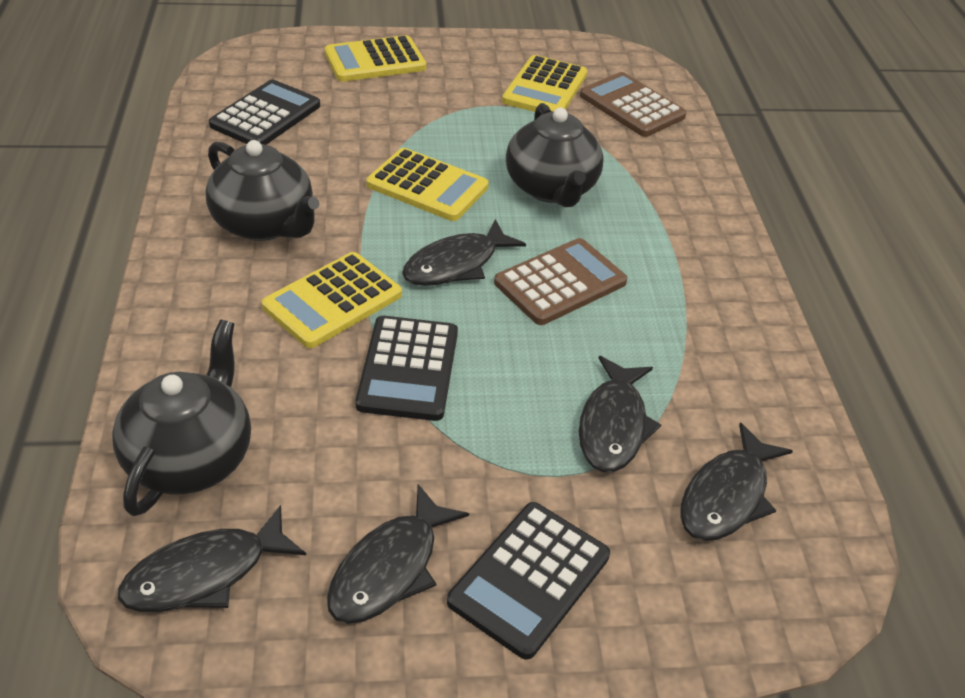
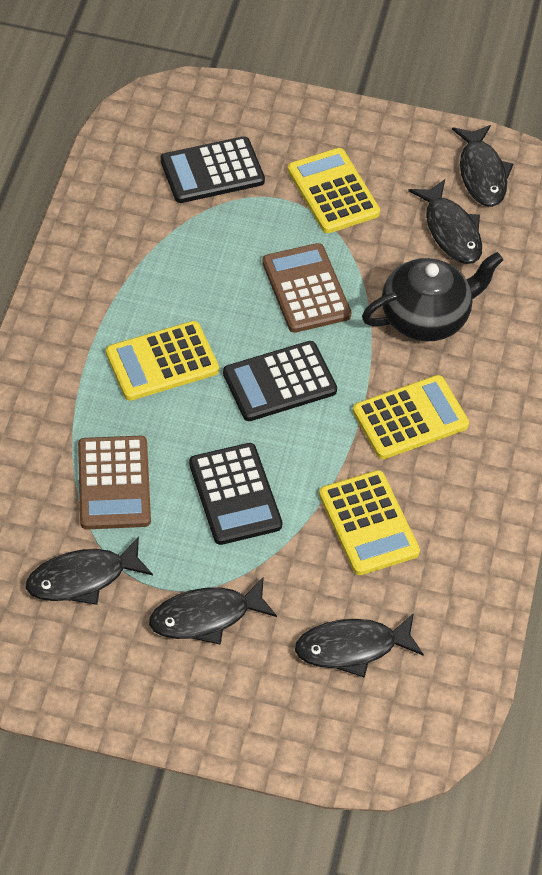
black teapot: [112,320,251,516] [205,140,319,241] [506,103,604,207] = 3 -> [362,252,503,341] = 1

